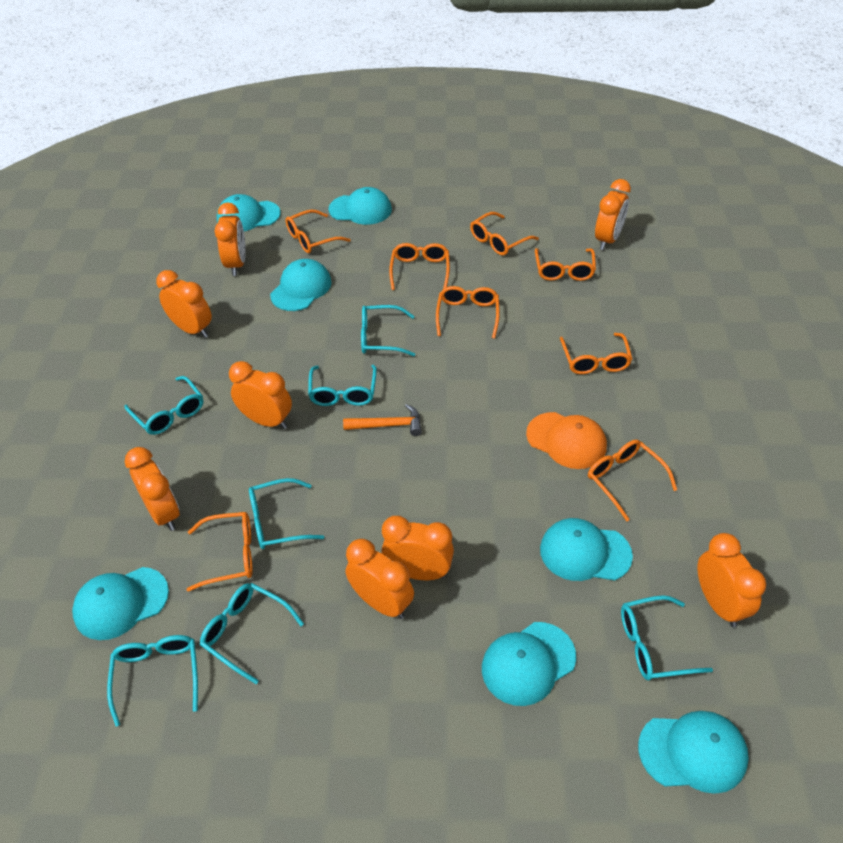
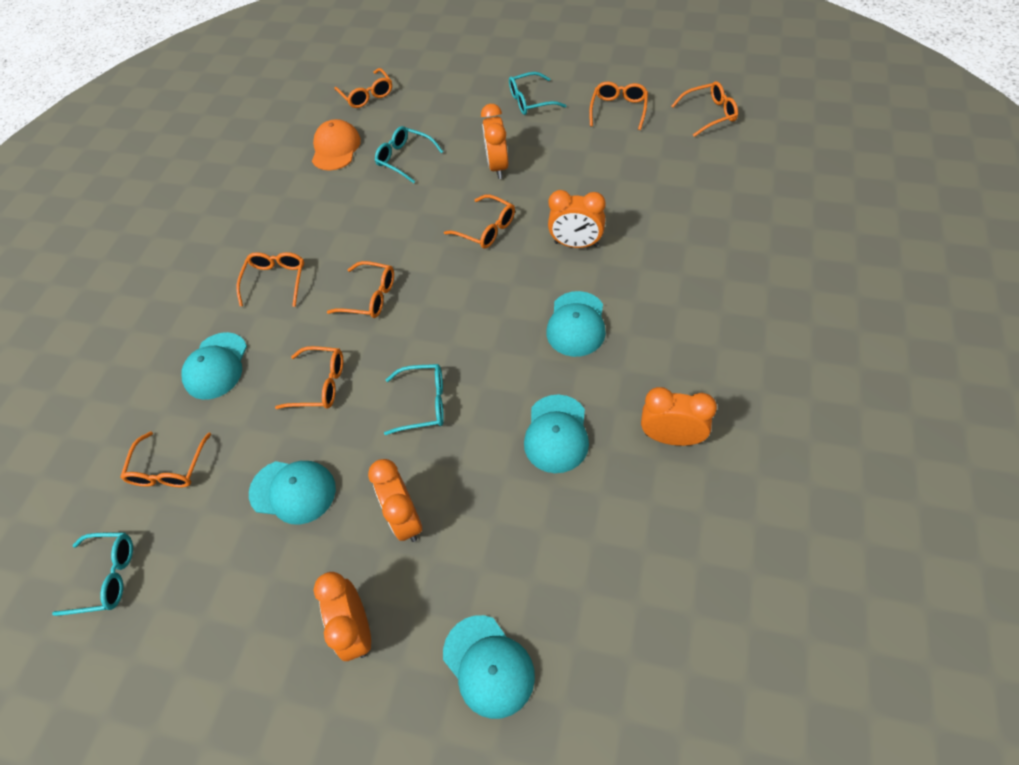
orange clock: [125,447,180,531] [157,270,212,338] [215,202,246,276] [229,361,292,429] [345,539,414,619] [381,516,454,580] [595,179,631,250] [697,533,766,627] = 8 -> [313,572,371,661] [368,459,422,542] [481,104,508,179] [548,190,606,248] [641,387,717,446] = 5
orange hammer: [343,404,422,436] = 1 -> none = 0
turquoise cap: [72,567,169,640] [217,194,281,231] [270,259,332,311] [329,187,392,225] [482,622,576,706] [540,518,633,581] [638,711,749,794] = 7 -> [181,332,247,400] [249,461,336,525] [443,615,535,719] [524,394,589,473] [546,291,606,357] = 5
turquoise glasses: [107,635,198,727] [124,376,204,435] [200,583,304,684] [249,478,324,549] [308,365,377,406] [361,305,415,356] [621,595,713,680] = 7 -> [52,533,133,616] [375,126,443,183] [384,364,444,435] [509,72,567,115] = 4

